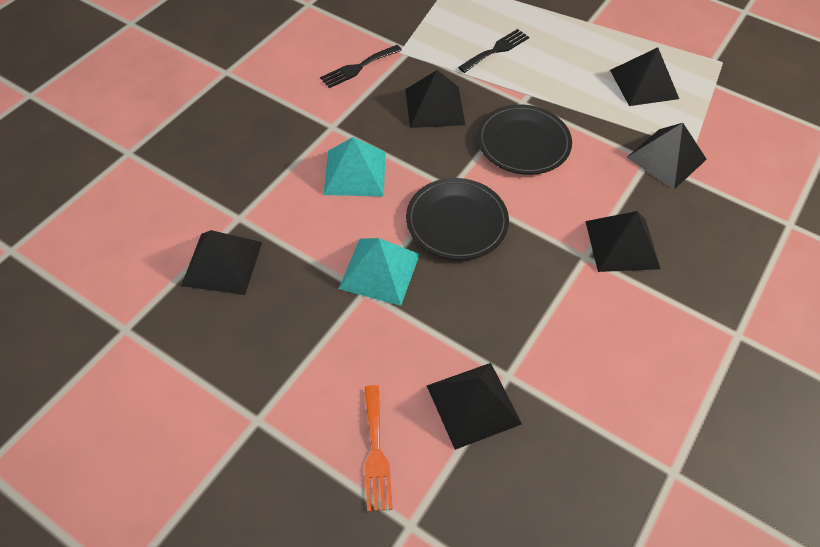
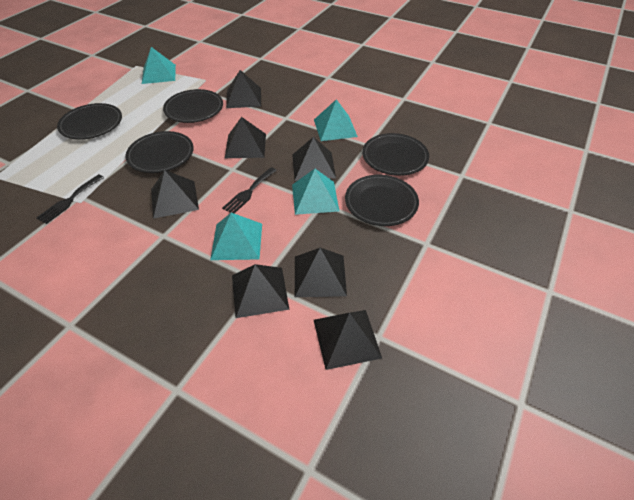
black plate: [406,178,509,260] [477,104,572,175] = 2 -> [57,103,122,140] [125,131,194,173] [163,89,223,123] [345,175,419,226] [362,133,429,176] = 5
black pyramid: [181,230,262,295] [405,70,465,128] [427,363,522,450] [585,211,661,272] [610,47,679,106] [626,123,707,189] = 6 -> [151,170,199,219] [225,117,266,158] [226,70,261,108] [232,264,289,318] [292,137,336,181] [295,248,347,297] [314,310,382,370] = 7
orange fork: [364,385,393,512] = 1 -> none = 0
turquoise pyramid: [324,137,386,196] [339,238,420,306] = 2 -> [142,47,176,84] [210,213,262,260] [292,169,340,215] [314,99,358,141] = 4

